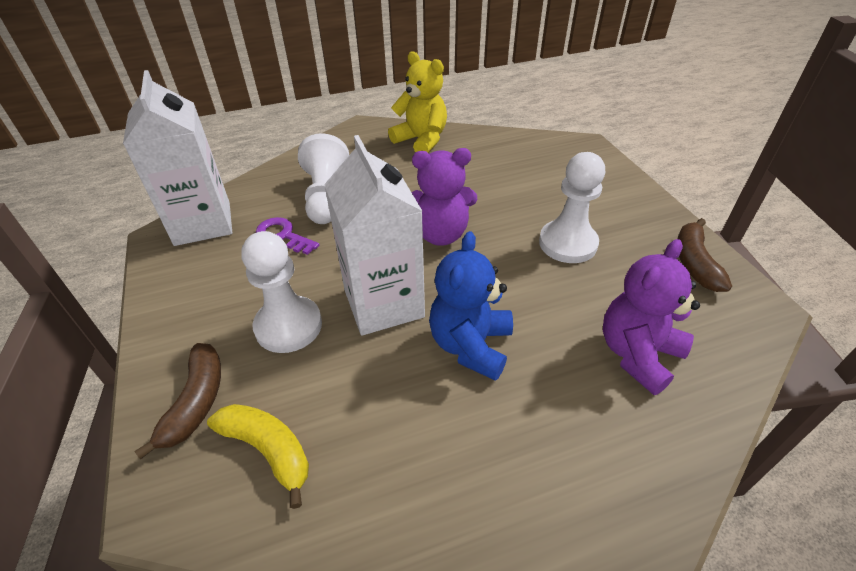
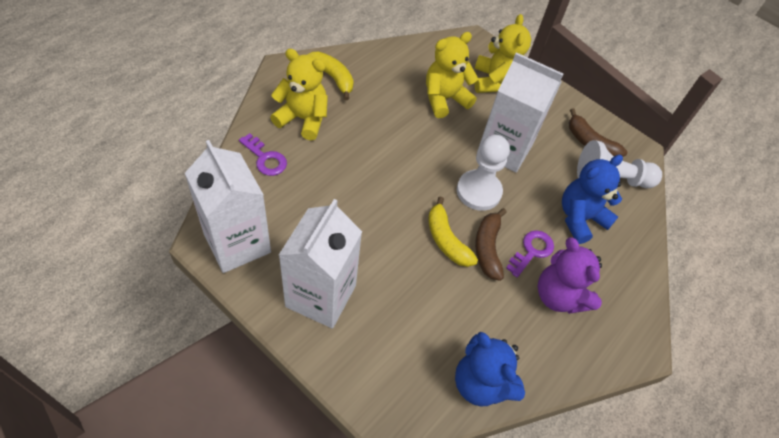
blue teddy bear: [429,231,513,381] = 1 -> [455,332,525,407] [562,155,623,244] = 2
purple key: [256,217,319,255] = 1 -> [239,133,287,176] [506,230,554,278] = 2
purple teddy bear: [411,148,477,246] [603,239,700,395] = 2 -> [538,237,602,314] = 1
white carton: [123,70,232,246] [324,135,425,336] = 2 -> [185,140,271,273] [279,199,362,329] [477,52,563,172] = 3
white pawn: [241,231,322,353] [298,133,349,224] [539,152,605,263] = 3 -> [457,135,510,211] [577,140,662,188] = 2
yellow banana: [207,404,309,509] = 1 -> [307,51,354,100] [428,197,478,267] = 2
yellow teddy bear: [388,51,447,153] = 1 -> [270,49,328,141] [426,32,478,118] [474,14,531,93] = 3

